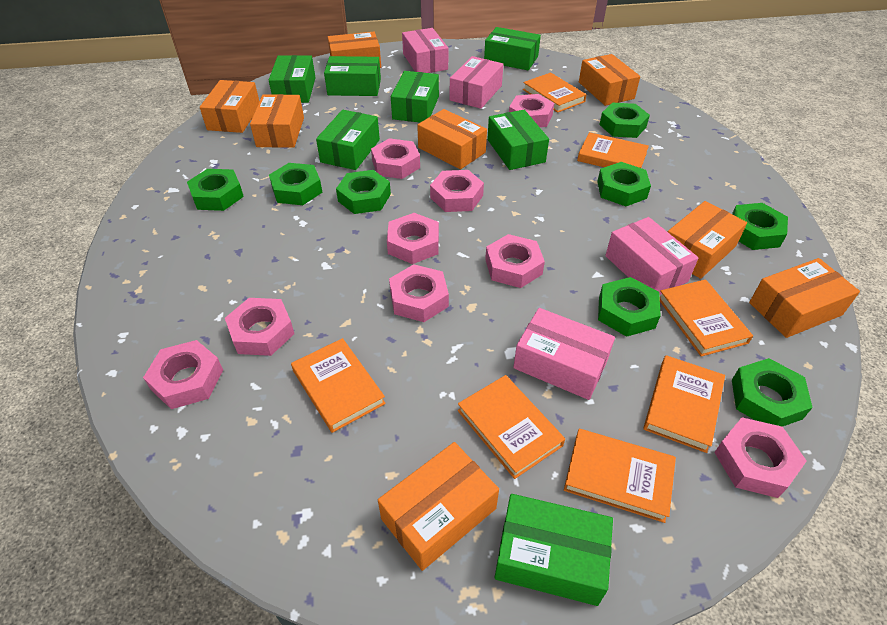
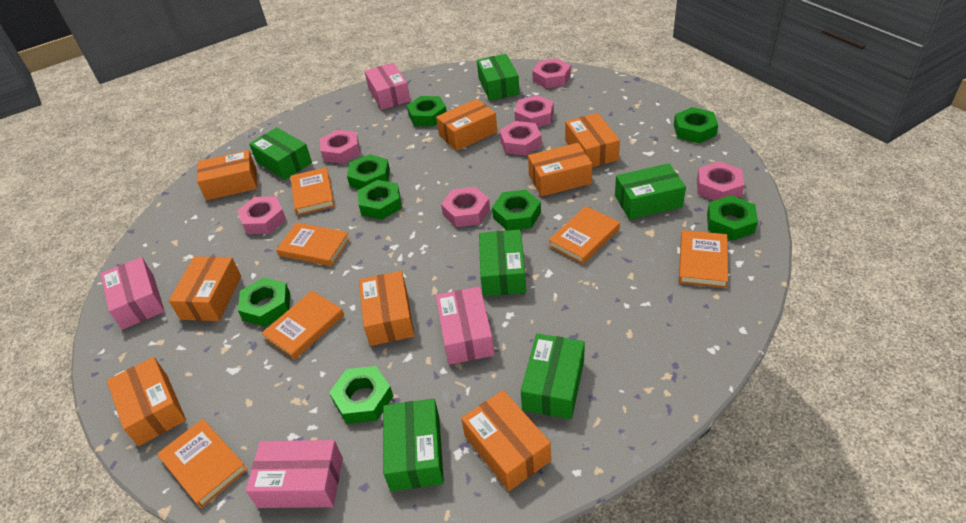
green box: [269,55,316,103] [316,110,380,170] [324,56,381,96] [391,71,439,122] [484,27,541,70] [487,110,549,170] [494,494,613,606] = 7 -> [249,127,312,180] [383,399,444,491] [477,54,520,101] [479,230,526,296] [521,334,585,419] [615,164,686,220] = 6
orange book: [291,338,386,433] [458,375,565,479] [523,72,587,113] [564,429,676,523] [577,132,649,168] [643,355,725,453] [660,279,753,357] = 7 -> [157,419,248,508] [262,291,344,360] [276,223,350,266] [290,167,335,216] [549,206,620,264] [679,230,728,288] = 6
pink nut: [143,340,223,409] [225,298,294,356] [371,138,420,179] [387,213,439,264] [389,264,449,322] [430,170,484,212] [485,234,545,288] [509,94,554,127] [714,417,807,498] = 9 -> [237,196,286,234] [320,130,360,164] [441,187,490,227] [499,121,542,156] [515,95,554,127] [532,58,571,88] [697,161,744,201] = 7

